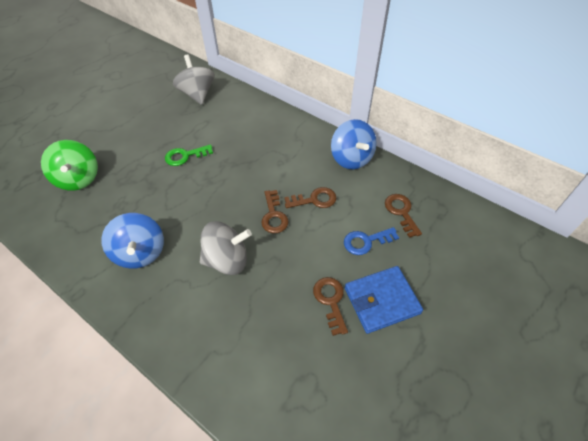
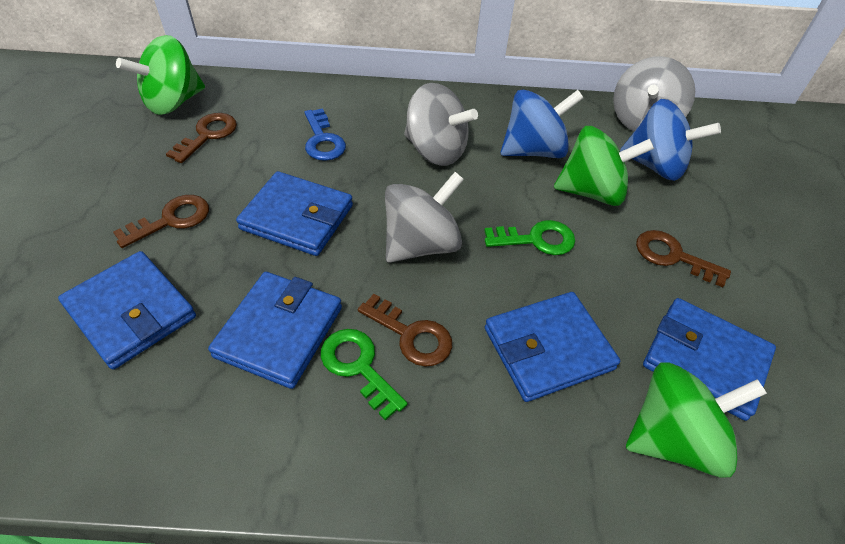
blue wallet: [345,266,423,334] = 1 -> [58,251,196,370] [208,272,342,389] [236,171,353,256] [485,292,620,402] [643,298,776,421] = 5
green key: [165,144,213,166] = 1 -> [321,329,407,420] [484,220,575,255] = 2
green spinning top: [41,140,98,191] = 1 -> [116,35,205,115] [554,126,654,206] [626,362,767,478] = 3
grey spinning top: [173,54,215,105] [200,221,252,275] = 2 -> [385,172,464,263] [404,83,478,166] [613,56,695,131] = 3

